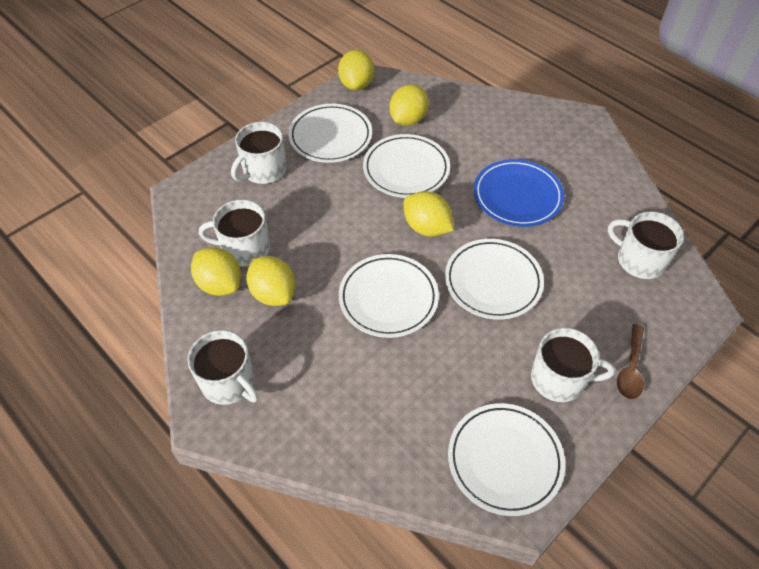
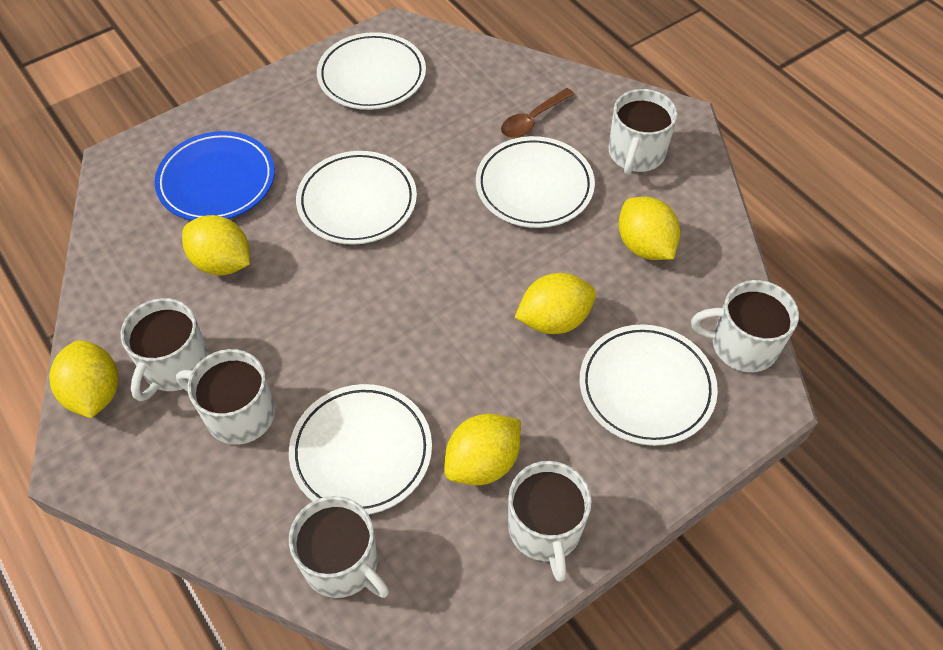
white mug: [187,330,258,405] [199,199,270,266] [231,122,286,184] [531,328,615,402] [608,211,684,279] = 5 -> [121,298,209,401] [176,349,275,445] [289,496,389,598] [508,461,592,582] [609,89,678,175] [691,280,799,372] = 6

